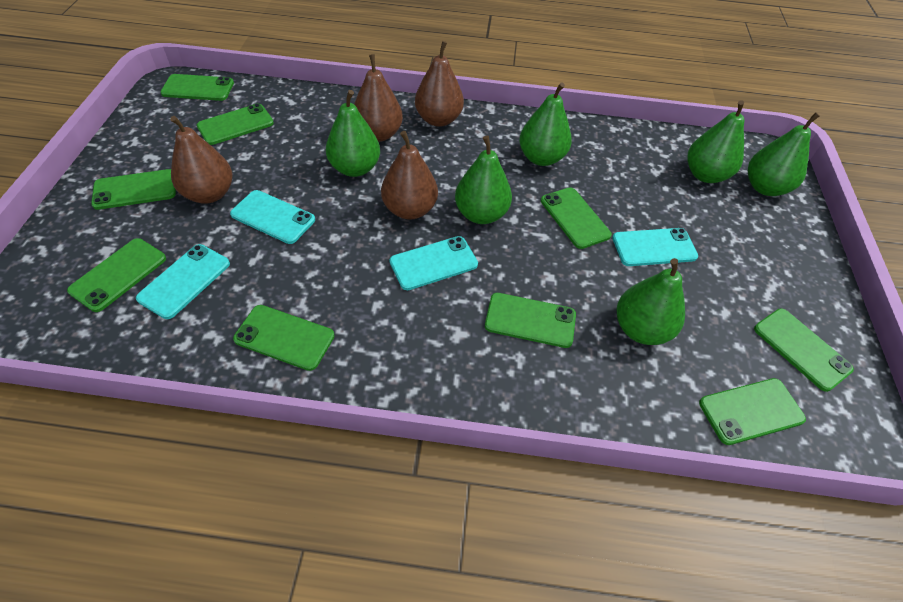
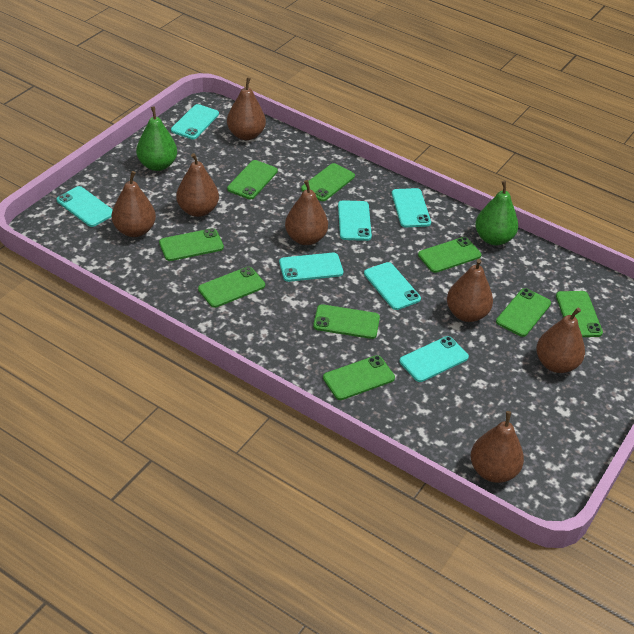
brown pear: [170,116,232,204] [354,54,403,142] [381,131,438,220] [415,41,464,127] = 4 -> [112,171,156,237] [176,153,219,217] [227,77,266,140] [285,180,328,245] [447,259,493,322] [471,411,524,483] [536,308,585,373] = 7
green pear: [326,90,380,177] [455,136,512,224] [519,82,572,166] [616,258,685,345] [687,100,744,183] [748,112,820,196] = 6 -> [136,106,177,171] [475,181,518,245] = 2
turquoise phone: [136,244,230,319] [230,190,315,244] [390,236,478,290] [612,228,698,266] = 4 -> [56,186,113,227] [171,104,219,139] [279,253,343,282] [338,200,372,241] [364,262,421,310] [392,188,431,227] [399,336,469,382] = 7

